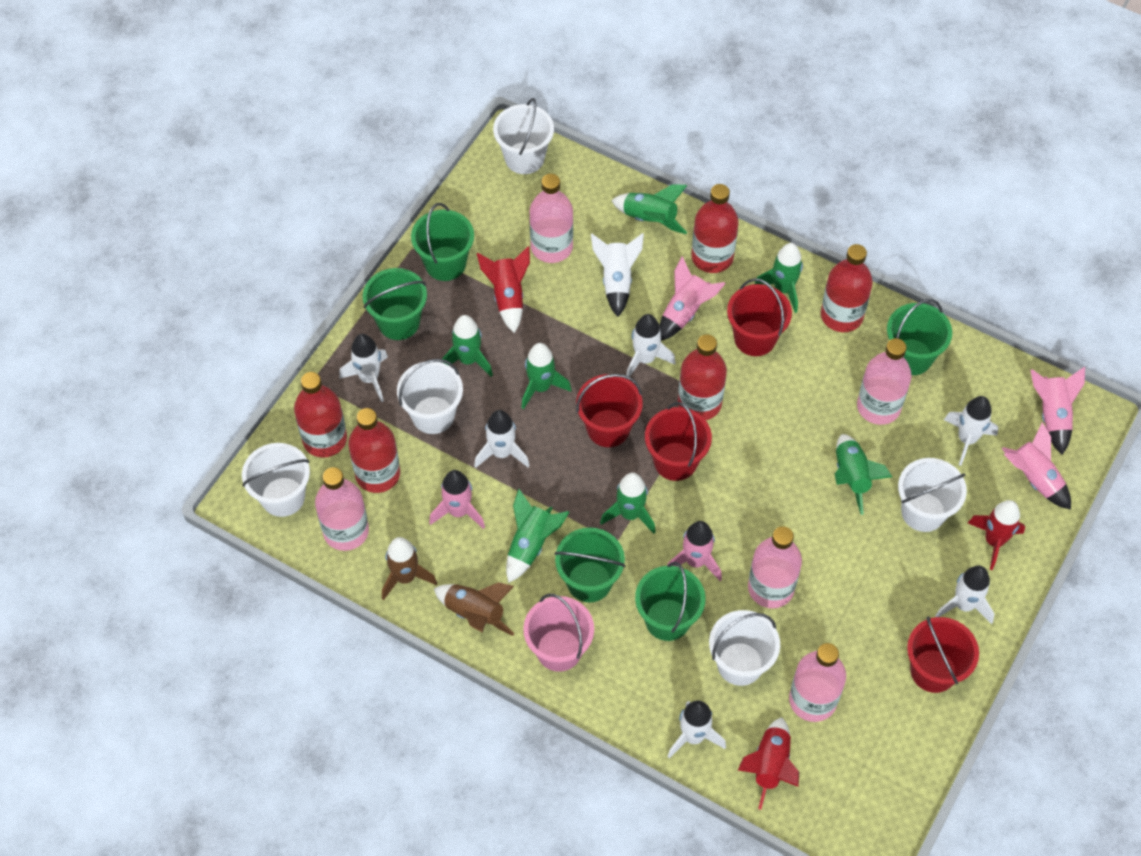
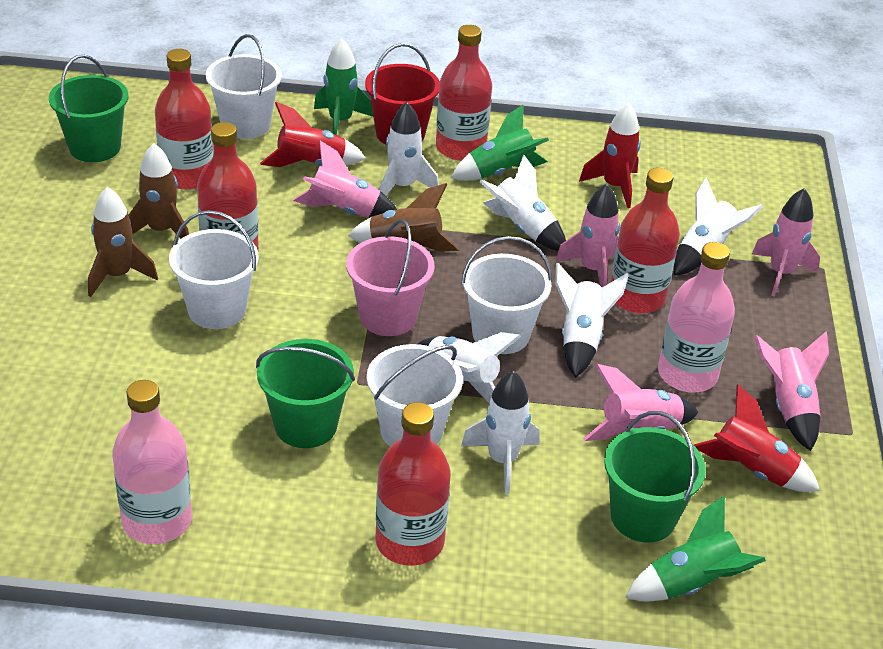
brown rocket: [382,537,437,600] [434,582,514,636] = 2 -> [88,187,158,297] [128,143,189,239] [348,183,459,252] = 3
green bucket: [363,268,427,340] [411,203,474,281] [555,528,626,602] [635,562,705,641] [887,299,952,375] = 5 -> [49,55,128,162] [256,339,355,448] [604,411,706,542] = 3
green rocket: [441,315,493,377] [506,489,569,583] [521,343,572,409] [600,473,656,534] [611,184,687,234] [755,243,803,313] [835,434,892,515] = 7 -> [314,38,373,135] [450,105,549,181] [625,495,766,602] = 3
pink bottle: [315,467,369,551] [530,174,573,263] [748,526,802,608] [789,643,846,722] [857,338,912,425] = 5 -> [112,380,192,544] [658,242,735,392] = 2
red bucket: [576,374,643,447] [645,402,712,481] [727,278,792,356] [907,616,979,693] = 4 -> [365,43,440,145] = 1
white bucket: [242,443,310,517] [397,359,463,434] [493,98,554,174] [709,610,780,686] [898,458,967,532] = 5 -> [169,210,259,329] [206,34,282,139] [367,344,463,446] [461,236,552,354] = 4
white rocket: [339,334,388,403] [474,410,530,468] [591,233,644,317] [626,314,676,377] [667,700,726,759] [935,566,995,624] [944,396,998,466] = 7 -> [379,102,439,196] [418,332,521,403] [461,371,539,495] [479,154,566,251] [555,263,629,378] [673,178,763,276] = 6

